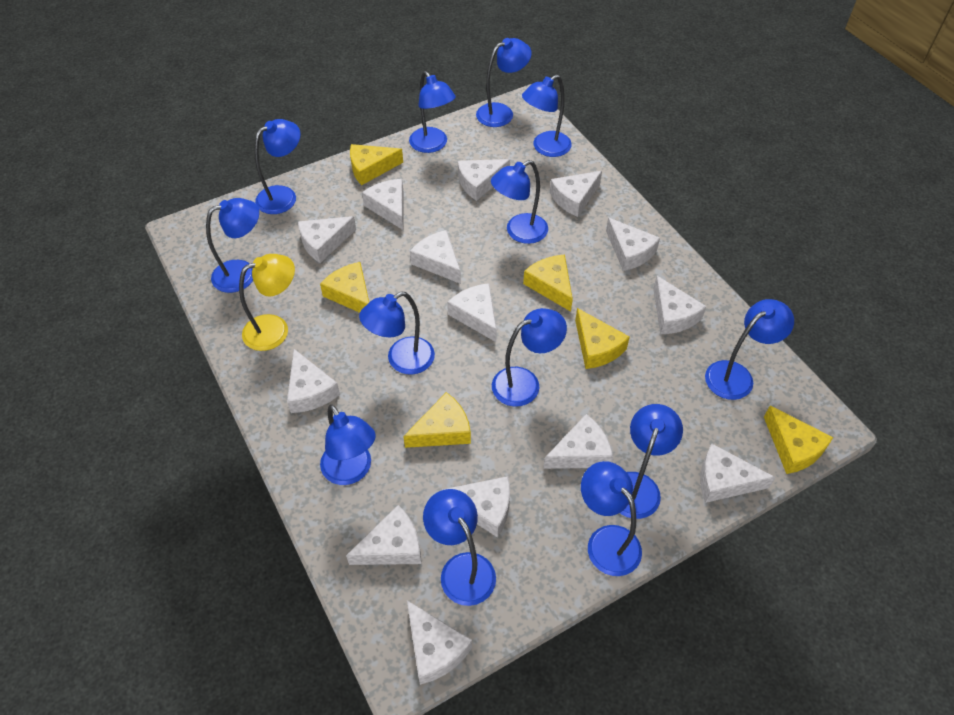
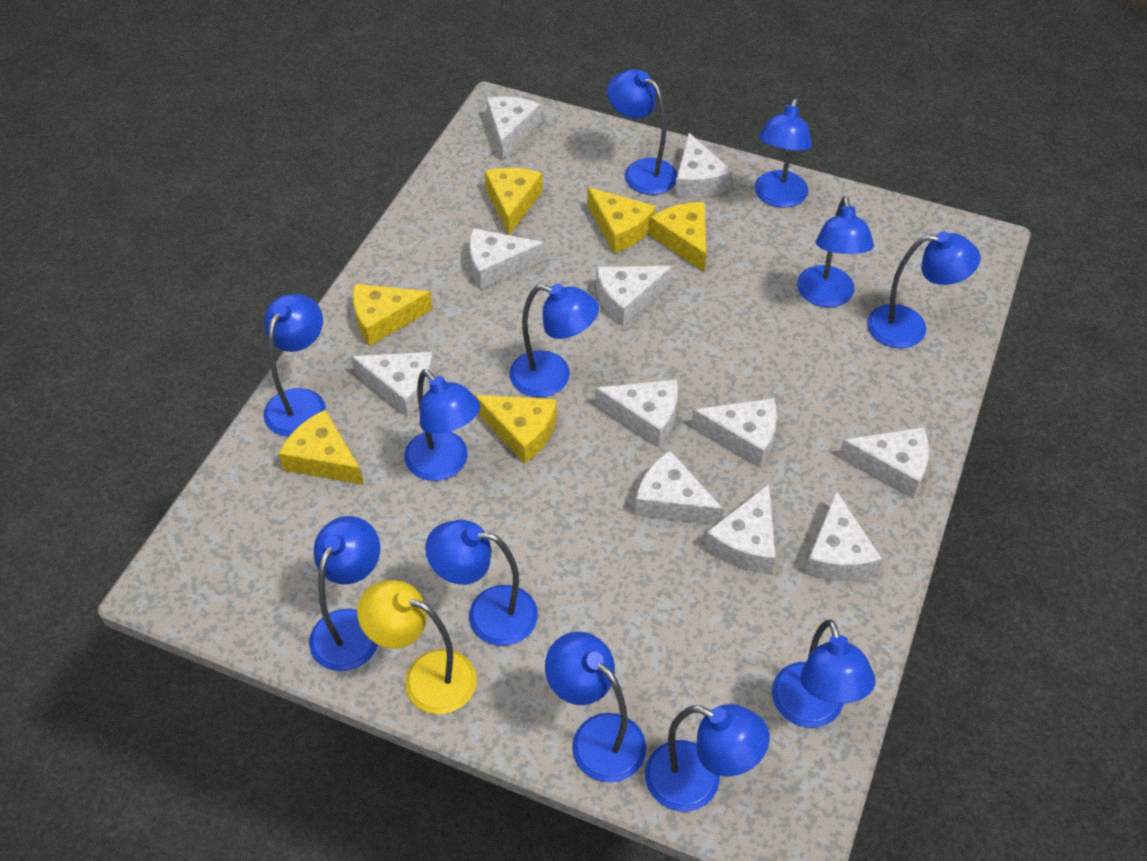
blue lamp: [206,198,259,293] [255,119,300,214] [320,404,376,485] [359,292,435,375] [409,71,456,153] [423,489,496,606] [476,38,532,127] [491,160,548,244] [492,308,567,407] [522,75,572,157] [581,461,642,576] [620,404,683,519] [705,299,794,400] = 13 -> [264,294,326,437] [309,516,380,671] [404,369,480,481] [425,520,538,646] [509,284,599,397] [545,631,646,783] [607,69,677,195] [645,704,770,812] [755,98,812,208] [772,619,875,728] [797,196,874,307] [867,232,981,348] = 12
white cheese: [287,349,340,413] [298,216,356,263] [346,505,421,565] [362,179,404,230] [407,601,472,685] [410,230,461,284] [440,476,510,538] [447,283,497,342] [458,159,510,201] [543,414,613,469] [550,171,602,217] [606,218,660,271] [653,276,707,334] [700,444,776,503] = 14 -> [351,352,434,417] [469,228,545,289] [486,97,541,160] [595,380,678,447] [596,266,673,326] [635,451,723,525] [675,133,733,198] [691,398,777,467] [705,484,775,573] [804,490,882,581] [839,427,929,498] = 11

